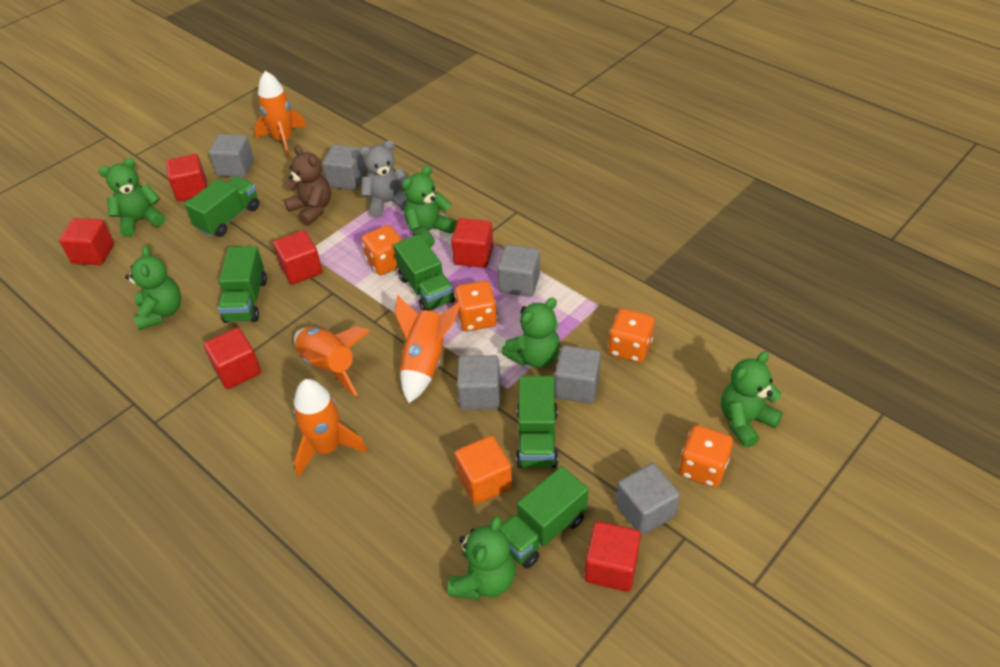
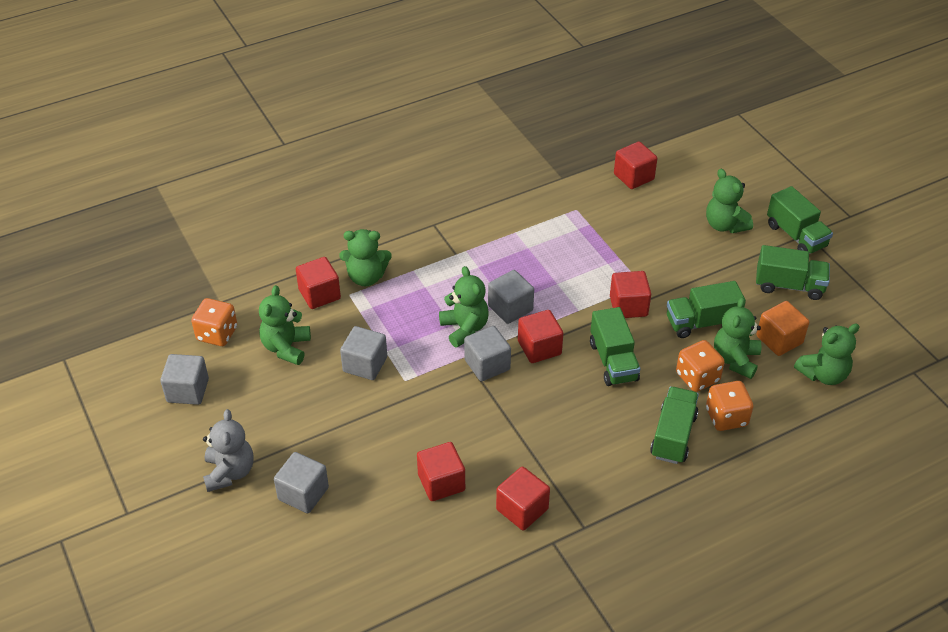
brown teddy bear: [284,145,331,226] = 1 -> none = 0
grey cube: [209,134,254,177] [322,145,366,190] [457,355,500,410] [497,245,540,297] [555,345,601,404] [616,463,680,535] = 6 -> [160,354,209,405] [274,452,329,513] [340,326,387,380] [464,326,511,381] [488,270,534,324] = 5
orange dice: [361,225,403,275] [454,281,497,331] [608,309,654,363] [679,425,733,487] = 4 -> [191,298,237,346] [676,340,725,392] [706,381,753,431] = 3
orange rocket: [254,71,307,157] [293,379,368,477] [294,326,370,396] [395,295,461,403] = 4 -> none = 0

